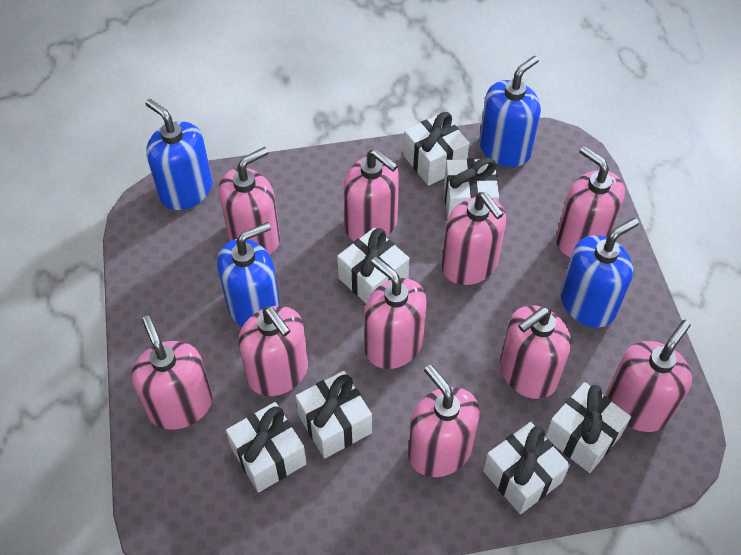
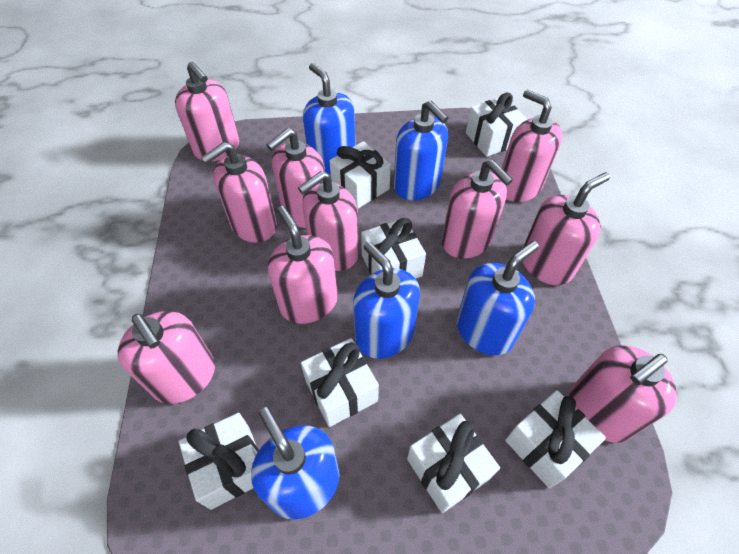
blue soap dispenser: [145,99,212,210] [217,222,280,327] [479,56,541,167] [561,218,639,328] = 4 -> [251,407,339,520] [303,63,356,174] [353,241,420,359] [394,101,448,200] [457,241,539,356] = 5

